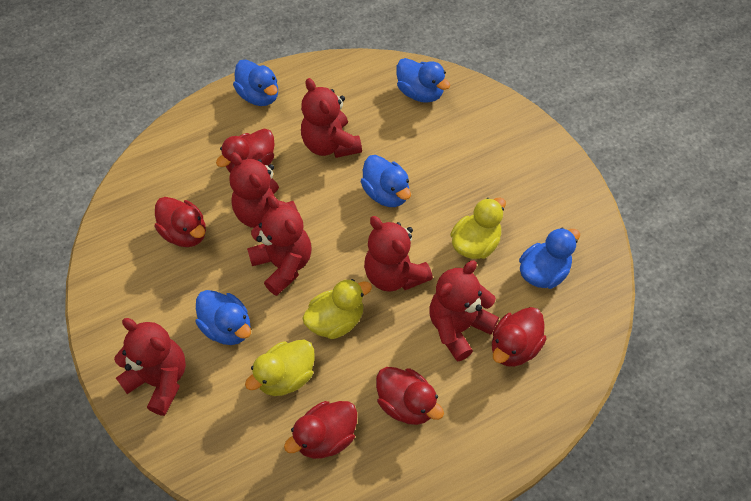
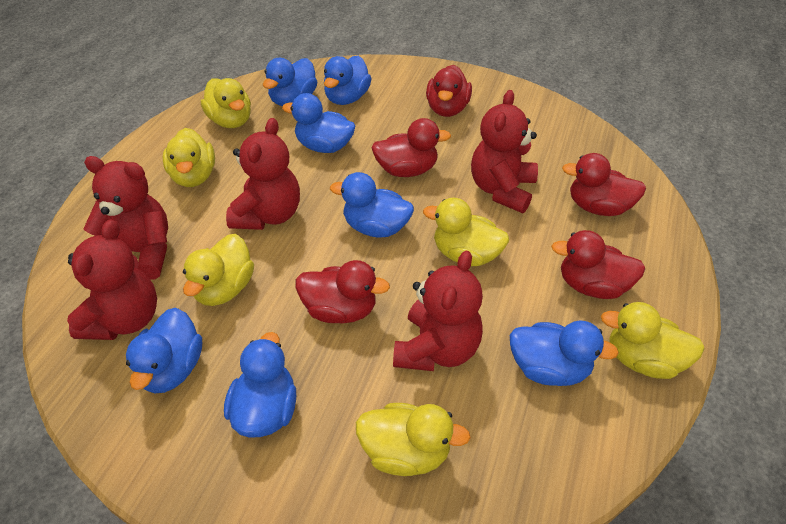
blue duck: [195,290,251,345] [233,59,278,106] [361,155,411,207] [396,58,450,103] [519,228,580,289] = 5 -> [126,308,202,393] [224,332,296,437] [263,58,317,106] [282,93,355,153] [324,56,372,105] [330,172,414,238] [510,320,619,386] = 7
red teddy bear: [114,318,186,416] [229,152,298,228] [247,195,312,296] [301,78,362,158] [364,216,433,292] [429,260,499,362] = 6 -> [67,219,157,340] [84,156,168,280] [226,118,300,230] [393,251,483,371] [471,90,538,213] = 5
yellow duck: [245,340,314,396] [302,279,372,339] [450,197,506,259] = 3 -> [162,128,215,187] [183,234,254,306] [201,78,251,128] [356,403,471,476] [423,198,509,266] [601,302,705,379] = 6

